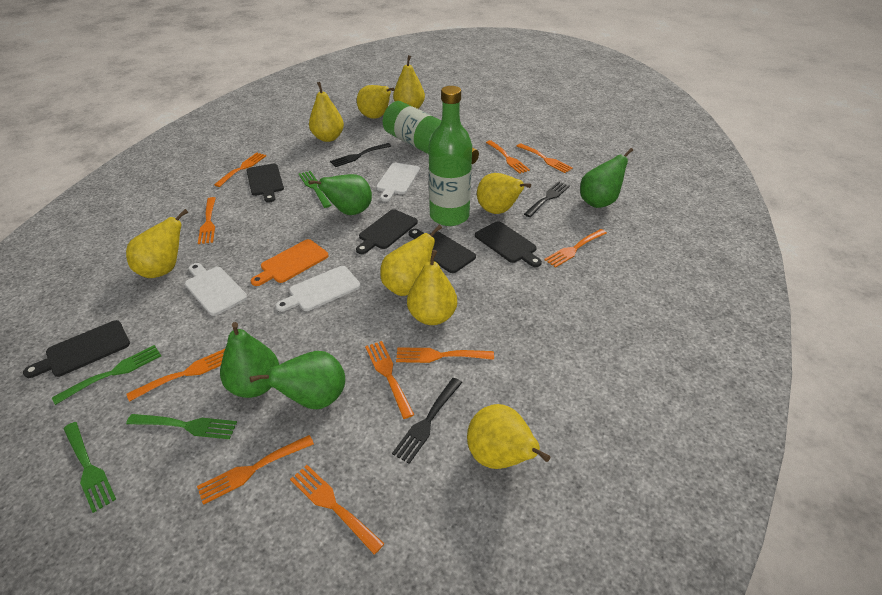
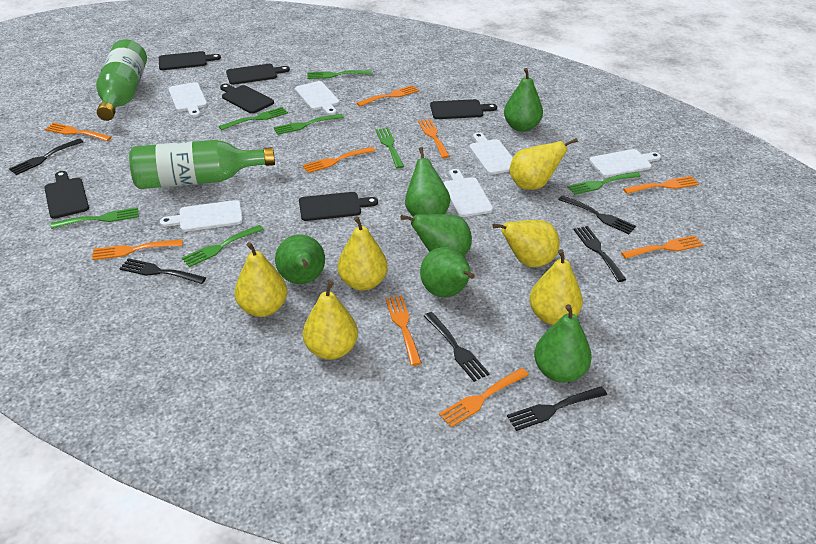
black cutting board: [23,320,130,378] [247,164,284,203] [356,209,418,254] [409,229,476,273] [475,221,542,267] = 5 -> [44,171,89,219] [159,51,221,70] [220,84,274,114] [226,64,290,85] [299,192,378,221] [430,99,497,119] = 6
black fork: [330,143,391,167] [392,378,462,464] [524,181,570,217] = 3 -> [9,138,83,175] [119,258,206,284] [424,312,490,382] [507,386,607,431] [558,195,636,234] [573,226,627,282] = 6
green fork: [52,345,161,405] [64,422,116,513] [126,414,237,439] [299,171,331,208] = 4 -> [51,207,139,229] [182,225,264,267] [219,107,288,130] [273,114,344,135] [307,70,372,79] [376,128,404,168] [567,172,641,195] = 7
green pear: [220,322,279,398] [249,351,345,409] [308,174,372,215] [580,148,633,208] = 4 -> [275,234,325,284] [401,214,472,256] [405,147,450,217] [420,247,475,297] [504,68,543,132] [534,304,592,383] = 6
orange cutting board: [251,239,329,286] = 1 -> none = 0
orange fork: [127,349,225,402] [197,435,314,505] [198,197,216,244] [214,153,266,187] [290,465,385,555] [365,341,414,419] [396,347,494,363] [486,140,530,174] [517,143,573,173] [544,229,607,268] = 10 -> [45,123,112,141] [92,239,182,260] [302,147,375,173] [357,85,419,106] [385,295,422,366] [418,119,450,158] [439,368,529,428] [621,235,703,259] [623,176,699,194] = 9
white cutting board: [185,263,247,316] [275,266,361,312] [376,163,420,202] = 3 -> [160,200,243,232] [169,82,207,117] [295,81,340,115] [444,169,493,217] [469,132,513,175] [589,149,661,177] = 6
yellow pear: [126,209,188,278] [309,82,344,142] [357,85,395,119] [380,225,442,296] [393,55,425,109] [407,250,457,325] [467,404,551,469] [477,173,531,214] = 8 -> [234,242,287,317] [303,281,358,360] [338,216,388,291] [492,220,560,267] [509,138,578,190] [529,249,583,325] = 6

